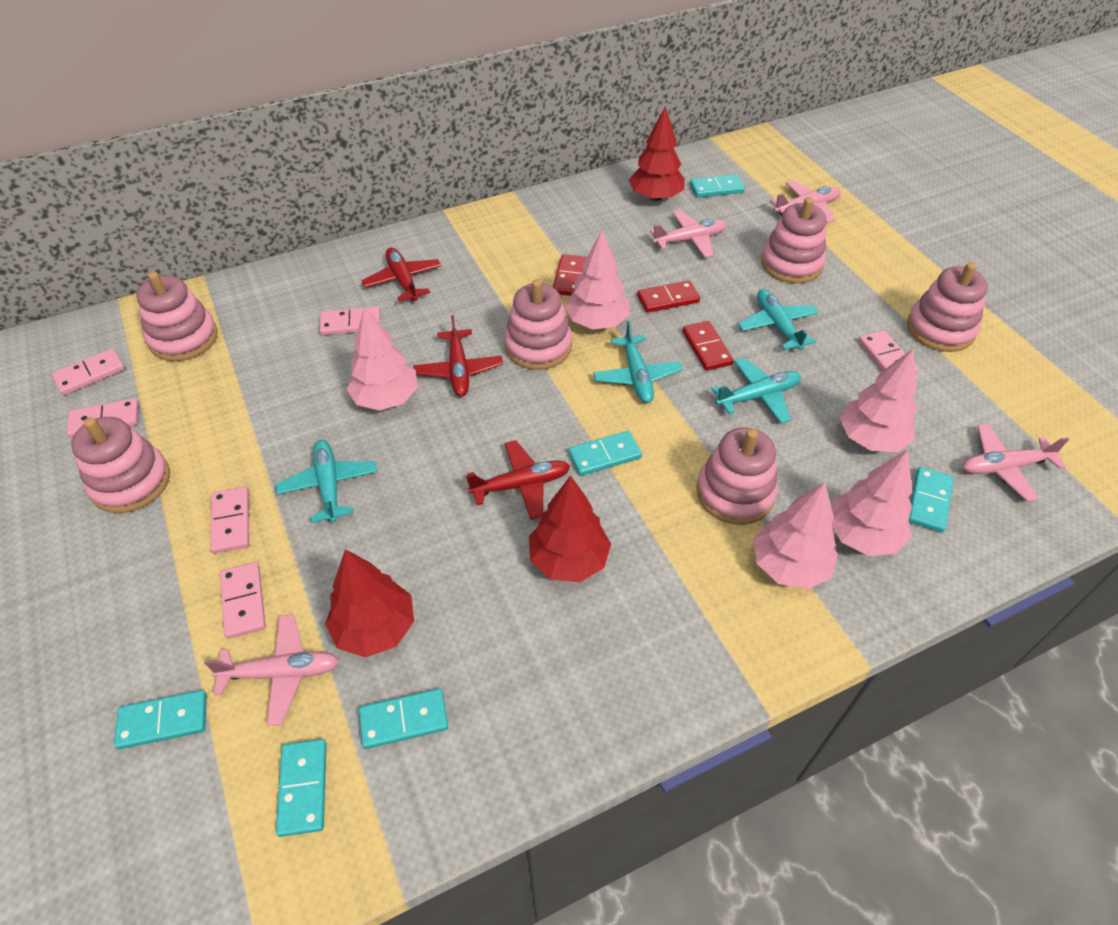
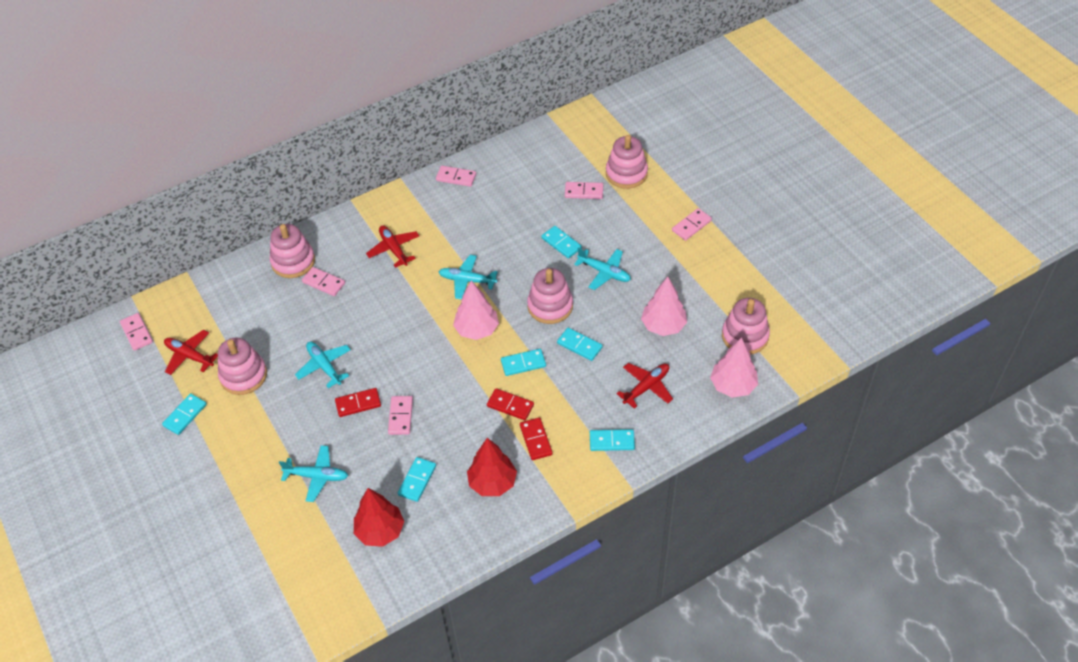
pink plane: [204,614,339,726] [650,210,727,257] [769,180,841,223] [963,424,1069,502] = 4 -> none = 0
pink stacking toy: [71,417,170,513] [136,271,218,361] [504,279,572,370] [696,427,778,525] [761,197,827,283] [907,262,988,352] = 6 -> [218,338,267,395] [270,224,315,278] [527,268,573,324] [606,135,648,189] [722,298,770,355] = 5
pink tree: [346,307,418,411] [565,230,630,329] [753,482,838,589] [831,450,912,556] [840,349,917,452] = 5 -> [453,281,499,340] [641,277,687,336] [710,337,758,398] = 3
red tree: [325,549,414,658] [529,475,611,582] [629,106,685,201] = 3 -> [354,488,404,547] [467,438,517,496] = 2

